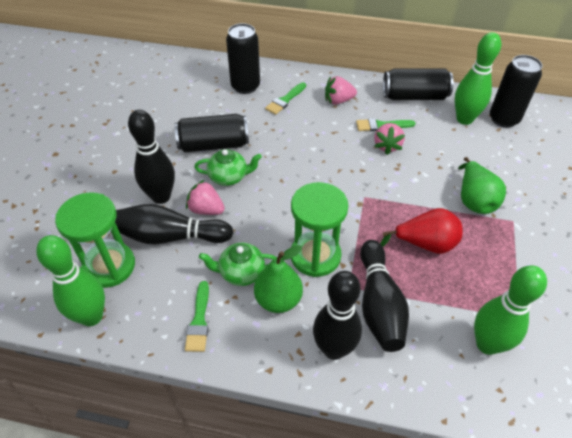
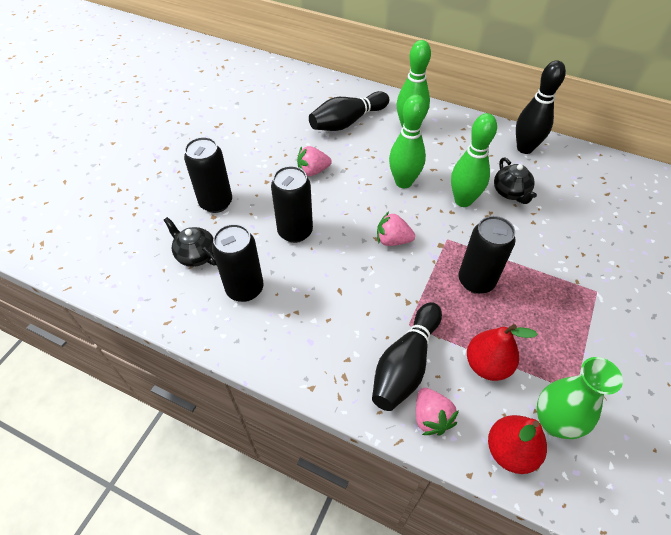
black bowling pin: [115,204,233,244] [128,110,175,204] [313,271,362,360] [360,240,409,352] = 4 -> [309,91,389,131] [372,302,442,411] [516,60,566,154] = 3
black teapot: none = 0 -> [164,217,217,267] [494,157,537,204] = 2
green brush: [185,281,209,352] [265,82,306,115] [356,118,415,131] = 3 -> none = 0
green hourglass: [55,192,135,288] [291,182,348,277] = 2 -> none = 0
green pear: [254,245,303,313] [458,157,506,214] = 2 -> none = 0
green teapot: [194,149,262,186] [199,243,277,286] = 2 -> none = 0
green vase: none = 0 -> [537,357,623,439] = 1
red pear: [380,208,463,254] = 1 -> [467,324,538,381] [488,415,547,474] = 2

